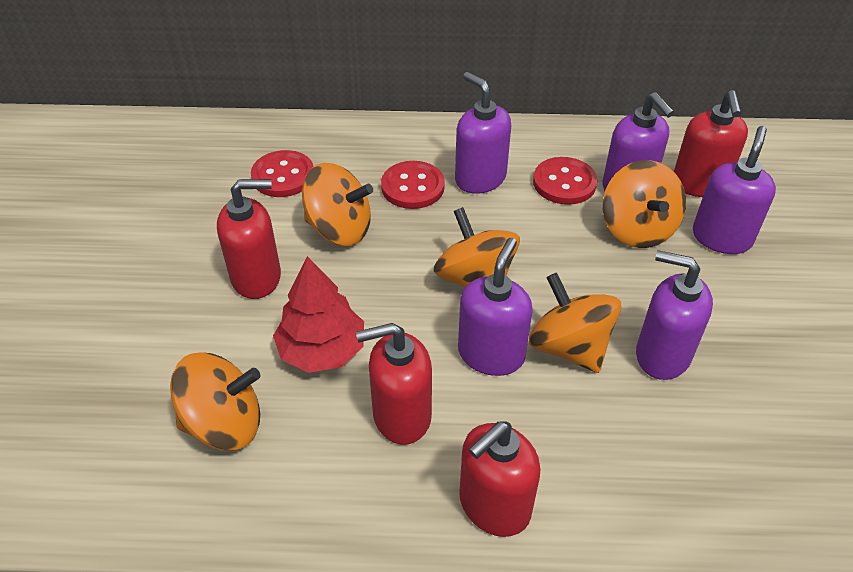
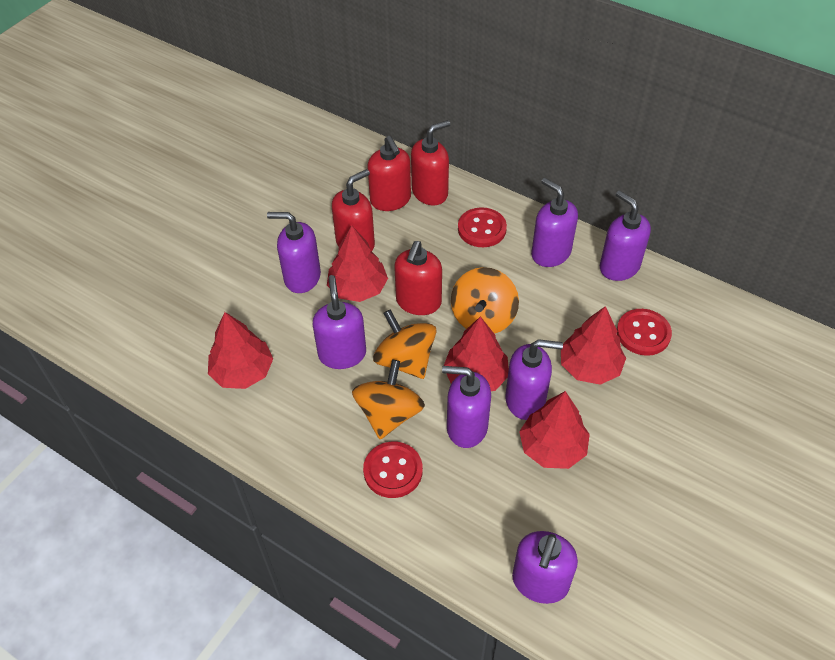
orange spinning top: [170,352,260,450] [302,163,373,246] [434,207,520,288] [529,273,621,373] [603,160,686,248] = 5 -> [352,360,425,439] [373,309,437,379] [451,267,519,334] = 3
purple soap dispenser: [455,72,511,194] [458,238,533,376] [602,92,674,191] [636,250,713,380] [693,126,776,254] = 5 -> [267,212,321,293] [313,275,366,369] [442,366,491,448] [505,339,563,420] [512,531,578,604] [531,178,578,267] [600,190,651,281] = 7
red tree: [273,256,364,373] = 1 -> [208,312,273,389] [327,225,388,302] [444,316,509,391] [519,391,590,469] [561,306,626,385] = 5

